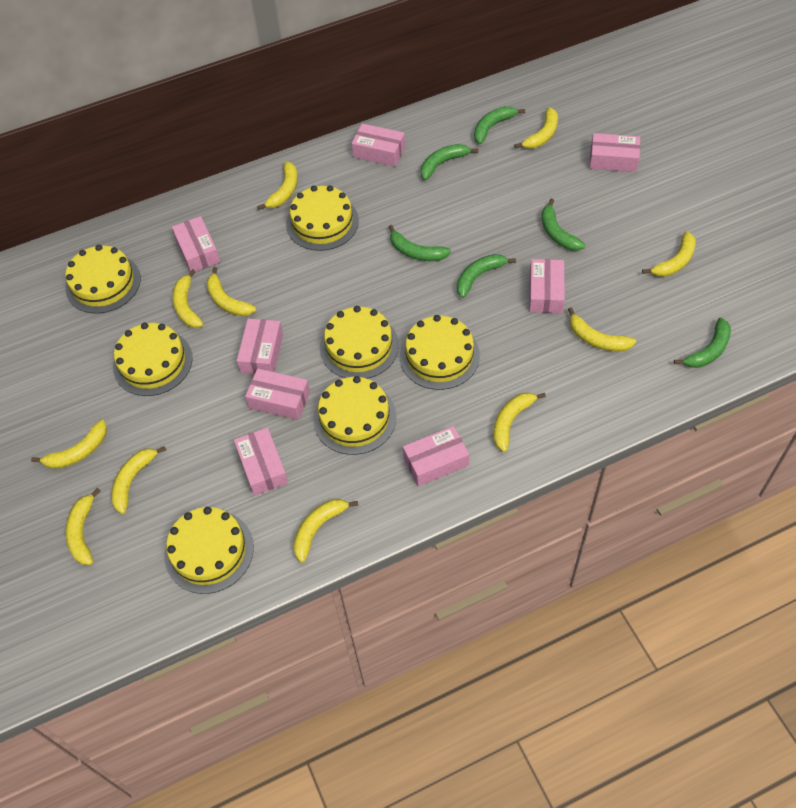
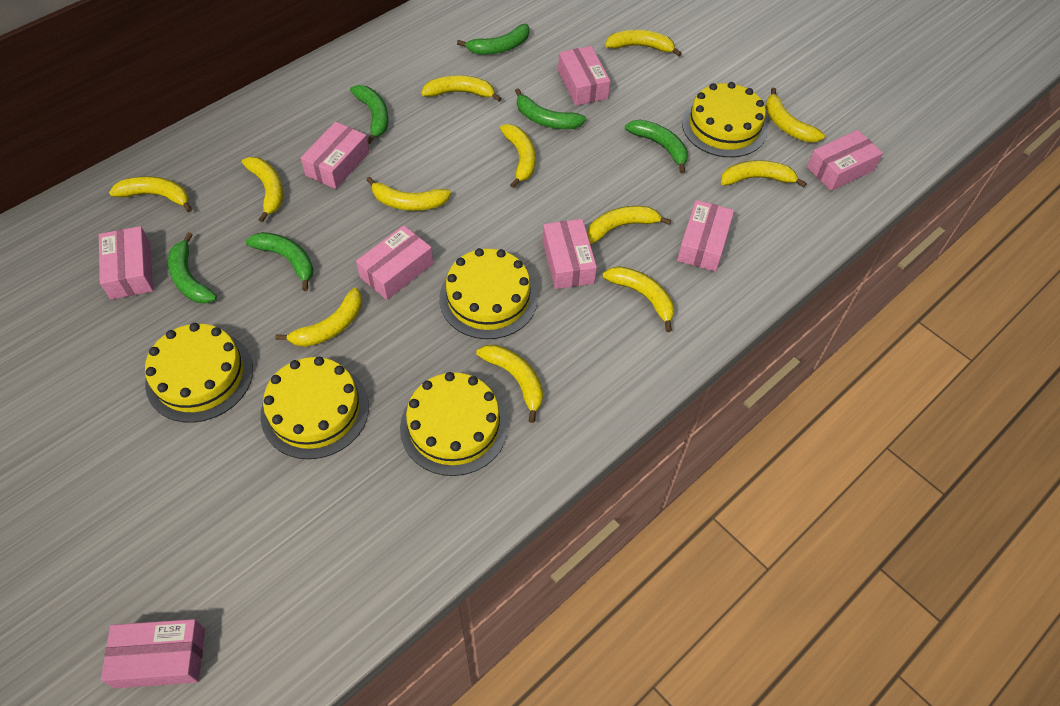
yellow banana: [31,420,107,469] [65,488,101,565] [111,446,166,514] [172,269,204,328] [206,267,256,316] [257,162,298,210] [293,499,358,563] [493,392,546,452] [514,107,558,149] [568,307,636,351] [642,231,696,277] = 11 -> [109,176,192,212] [242,157,283,222] [275,288,362,347] [366,176,451,211] [421,75,502,102] [476,345,543,423] [500,124,536,188] [587,206,671,244] [602,266,674,332] [605,30,682,56] [721,160,807,188] [766,88,825,142] = 12
yellow cake: [65,245,141,314] [113,323,193,396] [164,507,254,594] [286,185,359,251] [313,376,396,455] [320,306,399,379] [400,315,480,390] = 7 -> [145,323,253,423] [260,357,369,459] [400,372,508,476] [439,248,538,339] [682,82,768,157] = 5

